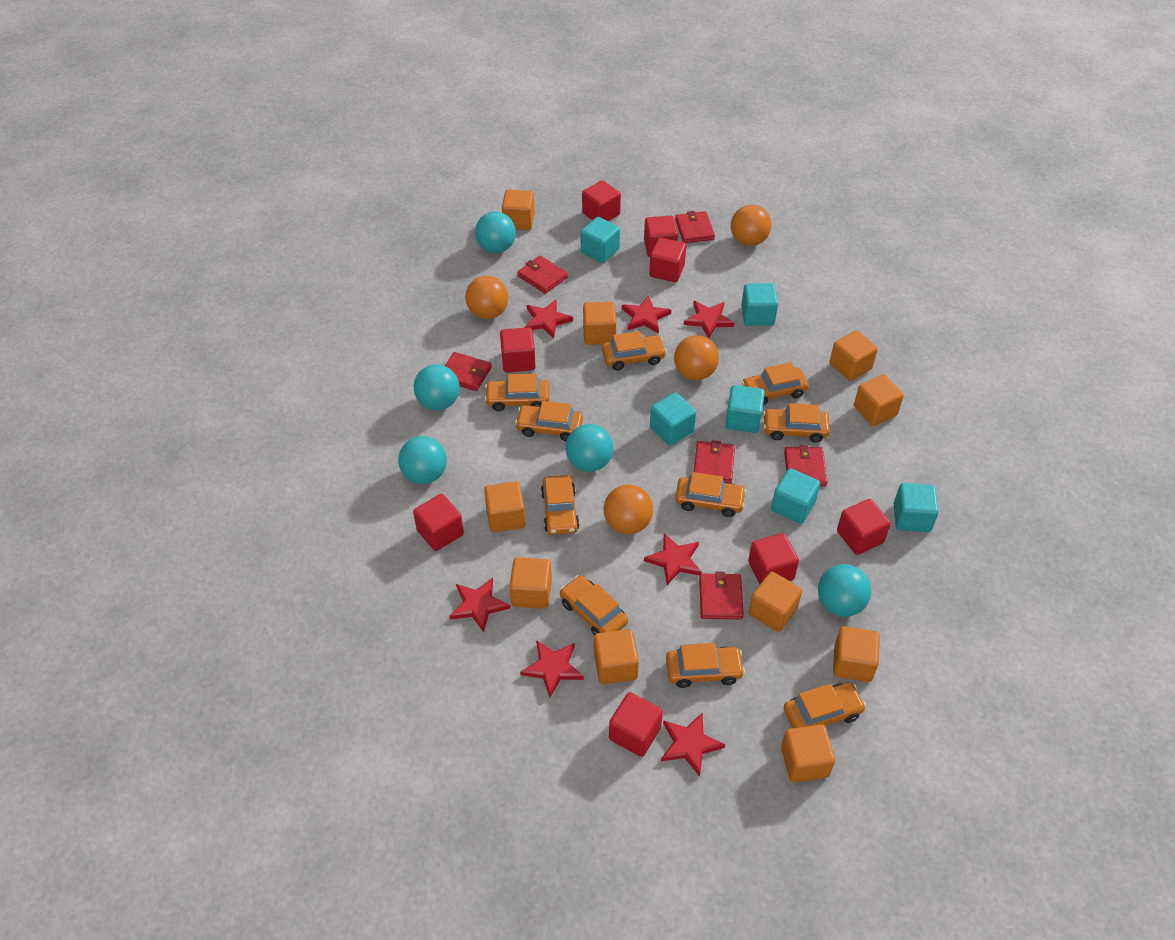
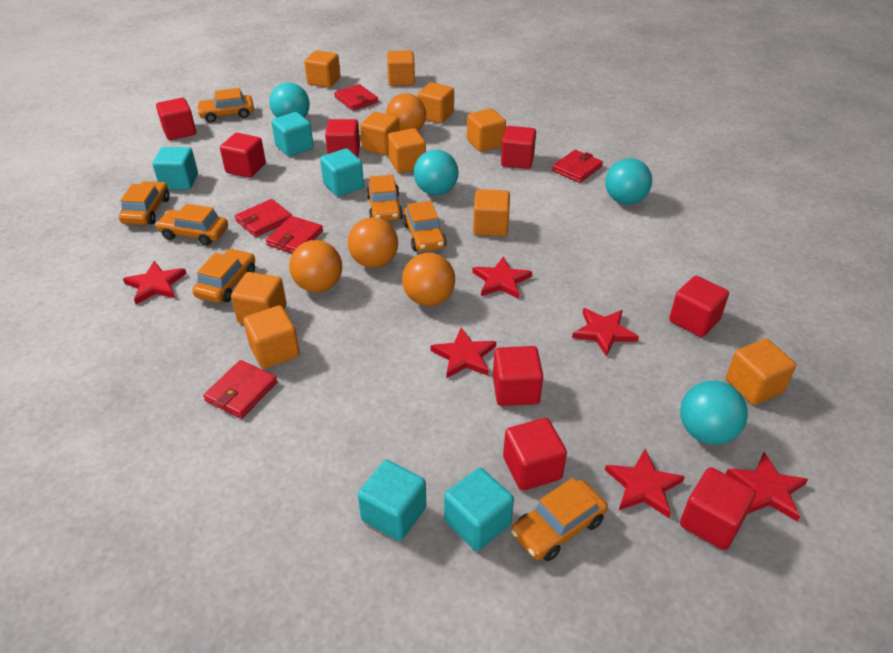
orange car: [485,374,549,411] [515,401,583,441] [541,475,580,535] [560,575,628,636] [602,331,667,371] [666,643,745,688] [675,472,746,517] [742,362,809,405] [763,403,830,442] [783,682,866,728] = 10 -> [119,181,169,225] [156,204,228,246] [192,249,255,303] [197,88,254,122] [366,175,403,221] [403,201,447,252] [511,478,608,561] = 7
red star: [449,578,510,633] [520,640,584,698] [524,299,573,338] [622,295,671,334] [644,533,702,585] [661,713,726,777] [684,301,735,338] = 7 -> [123,261,186,304] [431,328,496,378] [472,256,532,299] [572,308,639,357] [605,449,685,518] [726,452,808,522] = 6
red wallet: [445,352,492,391] [517,255,568,294] [675,211,715,243] [694,440,735,483] [699,572,744,619] [784,445,827,486] = 6 -> [203,360,278,419] [235,199,292,237] [266,216,323,254] [334,84,378,111] [552,150,603,183] = 5
turquoise ball: [398,436,447,484] [414,364,460,410] [475,211,516,253] [566,424,613,472] [818,564,871,617] = 5 -> [269,82,310,118] [414,150,458,195] [605,158,652,205] [680,380,748,445] = 4
turquoise cube: [581,217,620,263] [650,392,696,446] [725,385,765,433] [741,283,778,326] [771,468,820,524] [894,483,939,532] = 6 -> [153,147,198,190] [271,112,314,156] [320,148,364,196] [358,460,426,541] [444,468,514,551] = 5

